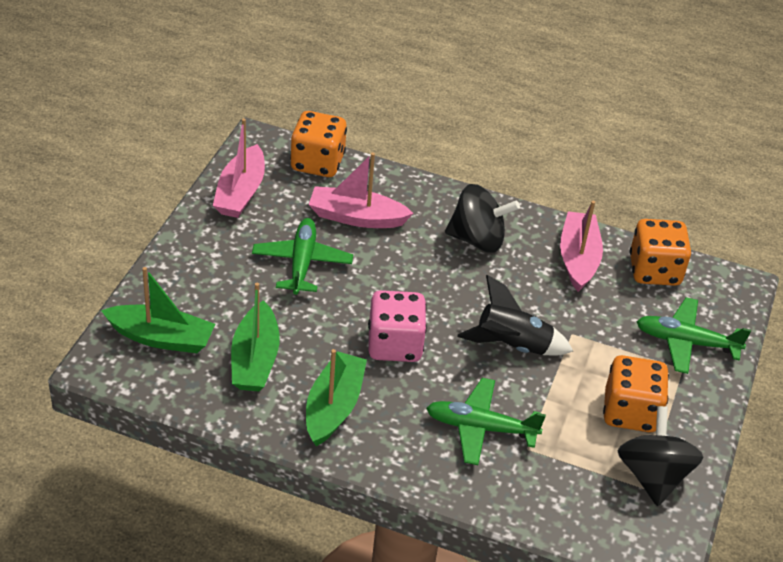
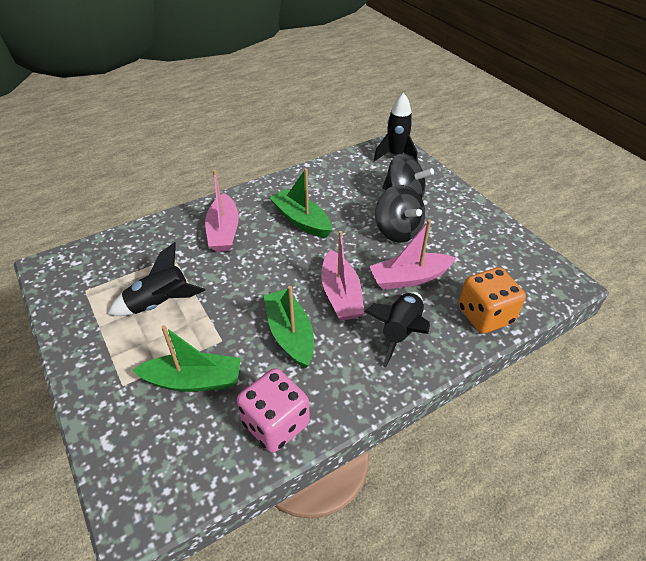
black rocket: [457,275,573,356] = 1 -> [108,242,205,316] [364,292,430,367] [374,92,418,162] = 3
green plane: [252,218,353,295] [426,378,546,465] [637,297,751,374] = 3 -> none = 0
orange dice: [290,111,347,177] [603,355,669,432] [630,219,691,286] = 3 -> [458,267,526,334] = 1

